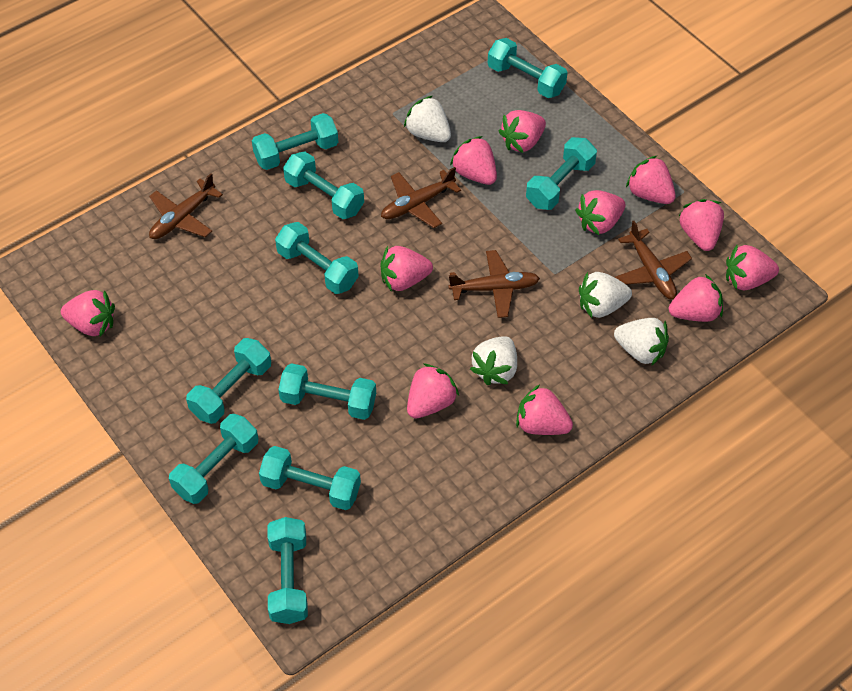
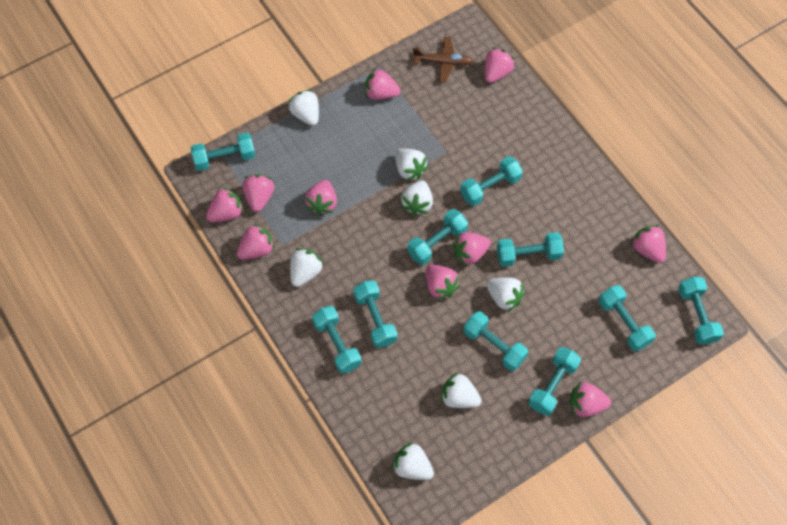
brown plane: [149,173,223,239] [381,167,461,228] [448,250,540,318] [615,221,692,300] = 4 -> [412,37,473,83] = 1
pink strawberry: [61,290,115,336] [380,246,433,292] [407,363,459,419] [450,136,497,185] [499,110,546,153] [516,385,573,435] [575,190,625,235] [626,155,676,204] [669,274,723,322] [679,199,724,251] [726,245,779,290] = 11 -> [206,187,244,222] [237,223,275,260] [242,174,274,212] [305,180,337,216] [365,68,400,100] [426,265,460,300] [453,232,491,266] [485,47,515,83] [570,382,611,417] [631,225,666,263] = 10
white strawberry: [404,96,451,142] [470,336,517,385] [579,272,632,318] [614,318,669,366] = 4 -> [288,89,319,126] [290,248,324,287] [392,442,434,480] [395,148,429,181] [401,180,433,216] [441,372,482,408] [486,277,525,312] = 7

